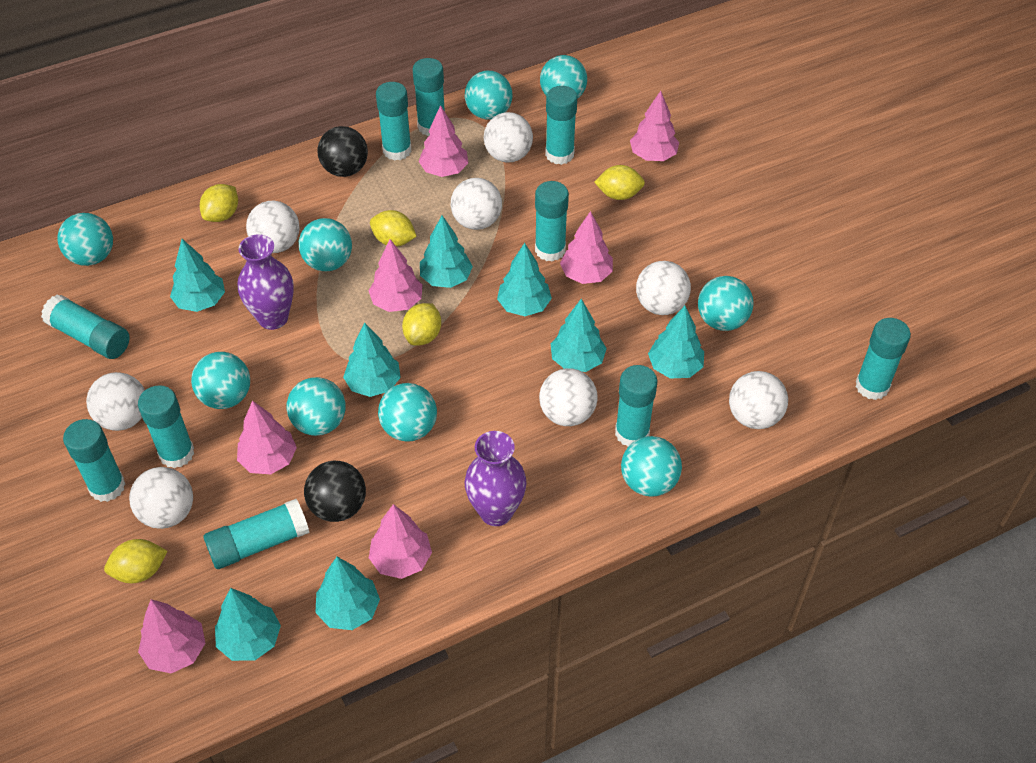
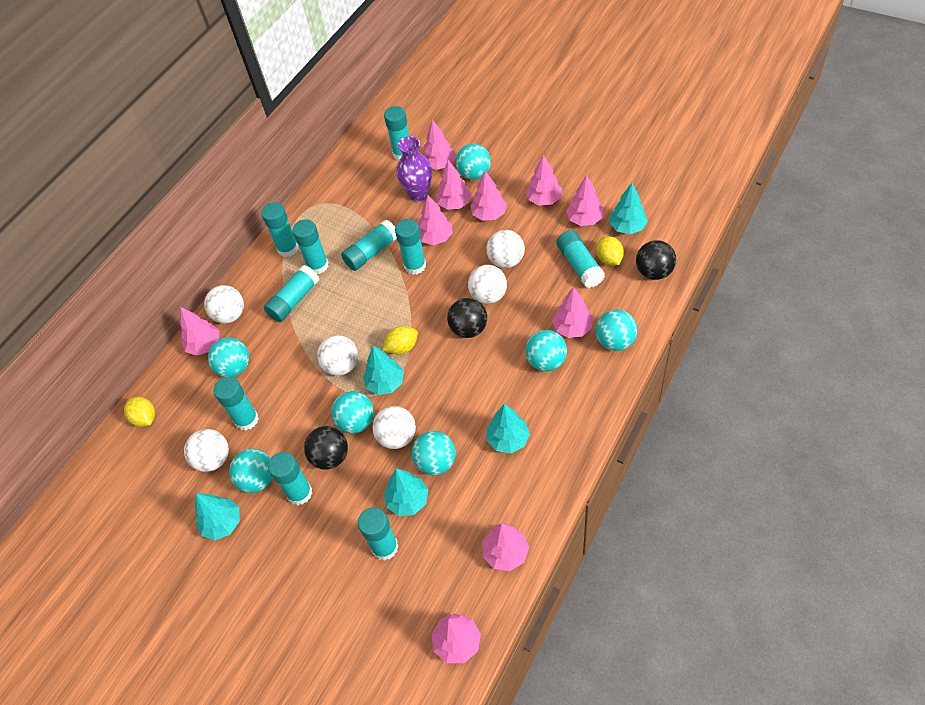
black ball: [304,461,366,522] [317,126,368,177] = 2 -> [304,426,348,470] [447,298,487,338] [636,240,676,280] = 3
pink tree: [138,599,205,673] [237,401,297,474] [368,239,423,312] [369,504,432,579] [418,105,469,177] [560,211,613,284] [630,91,679,161] = 7 -> [180,307,219,356] [419,195,453,245] [423,120,456,170] [431,613,481,663] [436,160,472,210] [470,171,507,221] [483,523,529,571] [526,155,562,206] [552,287,593,338] [566,175,604,226] = 10
purple vase: [238,234,294,330] [465,431,527,526] = 2 -> [396,136,432,201] = 1
turquoise ball: [58,213,113,266] [191,352,250,409] [287,377,345,436] [299,218,352,271] [378,383,437,442] [465,71,512,120] [540,55,587,99] [621,436,682,497] [698,276,754,331] = 9 -> [208,337,249,377] [229,449,273,493] [331,391,374,434] [411,431,456,475] [456,144,491,180] [525,330,567,371] [595,310,637,351] = 7
turquoise tree: [170,239,225,312] [215,588,281,661] [315,557,380,630] [343,323,401,397] [420,215,473,288] [497,243,552,316] [551,299,607,372] [648,306,704,379] = 8 -> [195,493,240,540] [363,346,404,395] [384,468,428,516] [486,404,530,453] [609,183,648,234] = 5
white ball: [86,372,145,431] [129,467,193,529] [246,201,300,253] [450,178,502,230] [484,112,533,162] [539,368,598,426] [636,261,691,315] [729,371,788,429] = 8 -> [184,429,229,472] [204,285,244,324] [317,335,358,376] [372,406,416,449] [468,265,507,304] [486,230,525,268] = 6
yellow lemon: [104,539,168,583] [200,184,238,222] [370,210,417,247] [402,303,441,345] [594,165,645,200] = 5 -> [124,397,155,427] [383,326,418,355] [596,236,624,266] = 3

